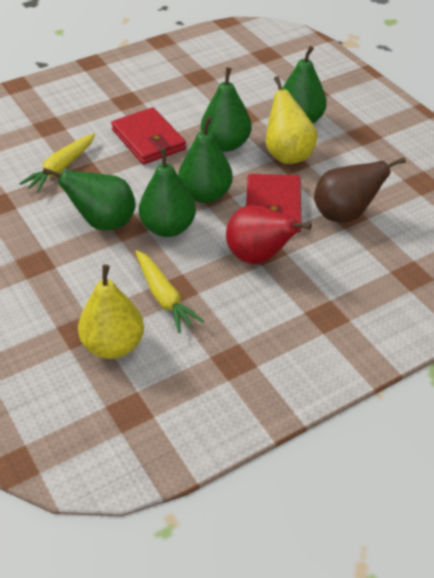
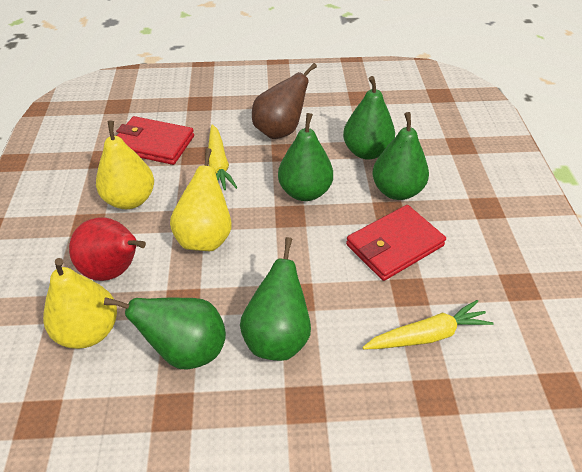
yellow pear: [78,264,144,359] [265,76,318,164] = 2 -> [43,258,117,349] [96,121,154,209] [170,148,232,251] = 3

